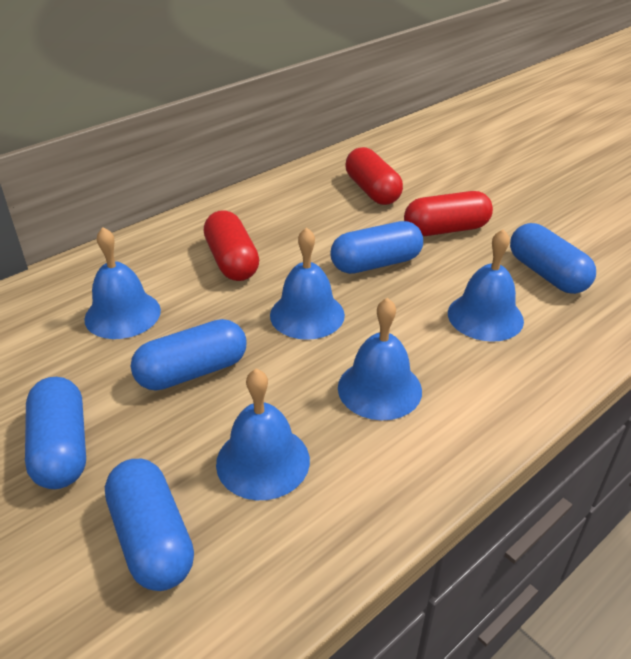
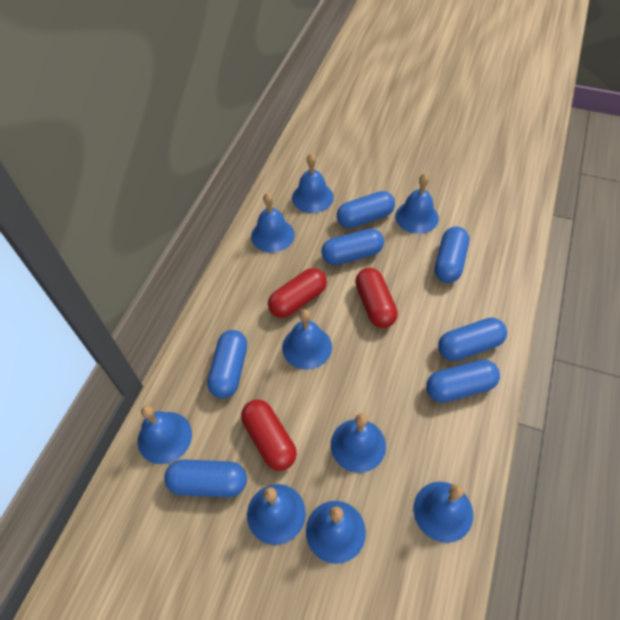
blue bell: [84,227,161,339] [216,369,310,500] [270,227,345,340] [338,298,422,420] [448,229,524,342] = 5 -> [138,405,192,464] [247,484,306,545] [251,193,295,253] [282,309,332,370] [292,153,334,213] [306,501,366,564] [331,413,386,473] [395,173,439,234] [413,482,473,543] = 9
blue capsule: [25,377,86,489] [105,459,194,591] [131,319,247,391] [330,221,423,274] [510,223,596,294] = 5 -> [164,459,247,497] [207,330,247,398] [321,229,384,265] [337,191,395,228] [426,360,500,403] [435,227,469,283] [438,317,507,361] = 7

